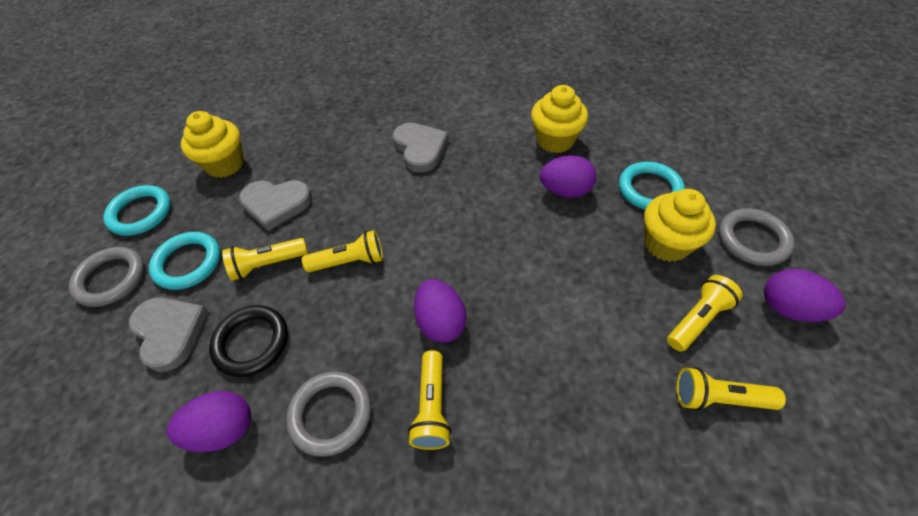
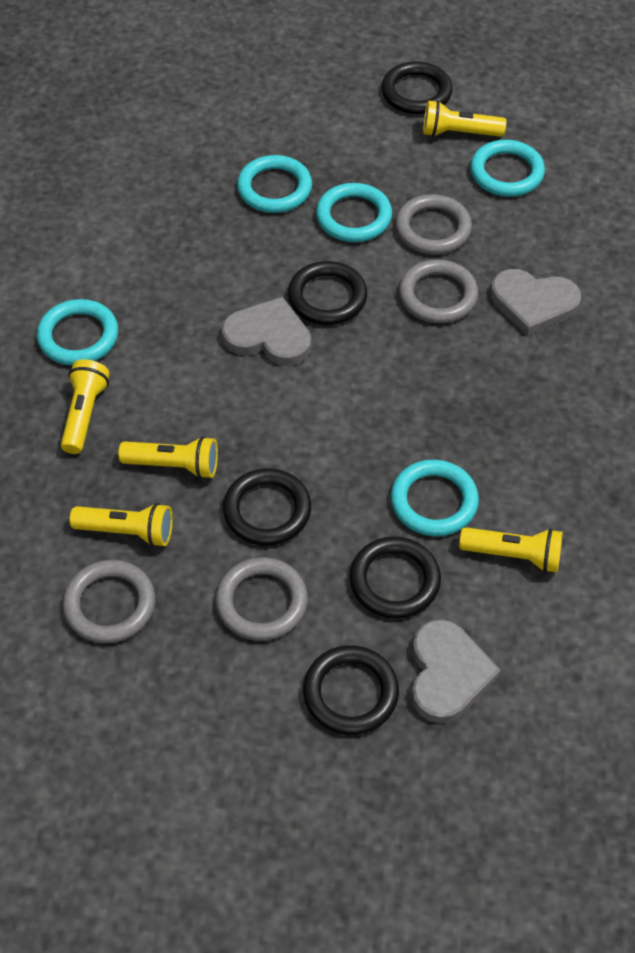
black ring: [209,305,288,377] = 1 -> [223,468,311,546] [288,261,367,325] [303,645,399,735] [349,536,441,619] [381,61,453,114] = 5
grey ring: [69,247,144,307] [286,371,371,457] [719,208,795,266] = 3 -> [63,560,155,643] [215,557,308,641] [395,194,472,254] [399,260,478,323] = 4
purple egg: [167,391,251,452] [414,279,467,343] [540,155,597,198] [764,269,846,322] = 4 -> none = 0
turquoise ring: [103,185,171,236] [149,232,221,290] [619,162,685,210] = 3 -> [37,299,118,365] [237,155,312,213] [316,183,392,242] [391,459,479,536] [470,140,545,197] = 5
yellow cupcake: [181,111,244,178] [531,85,588,153] [644,189,716,262] = 3 -> none = 0

